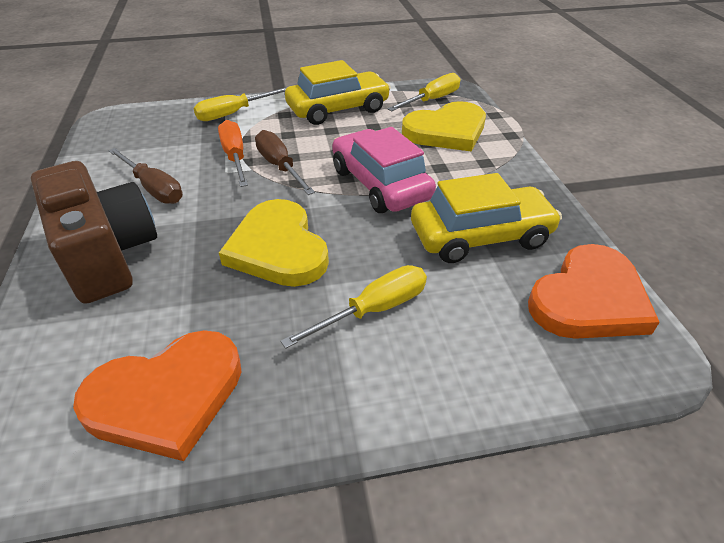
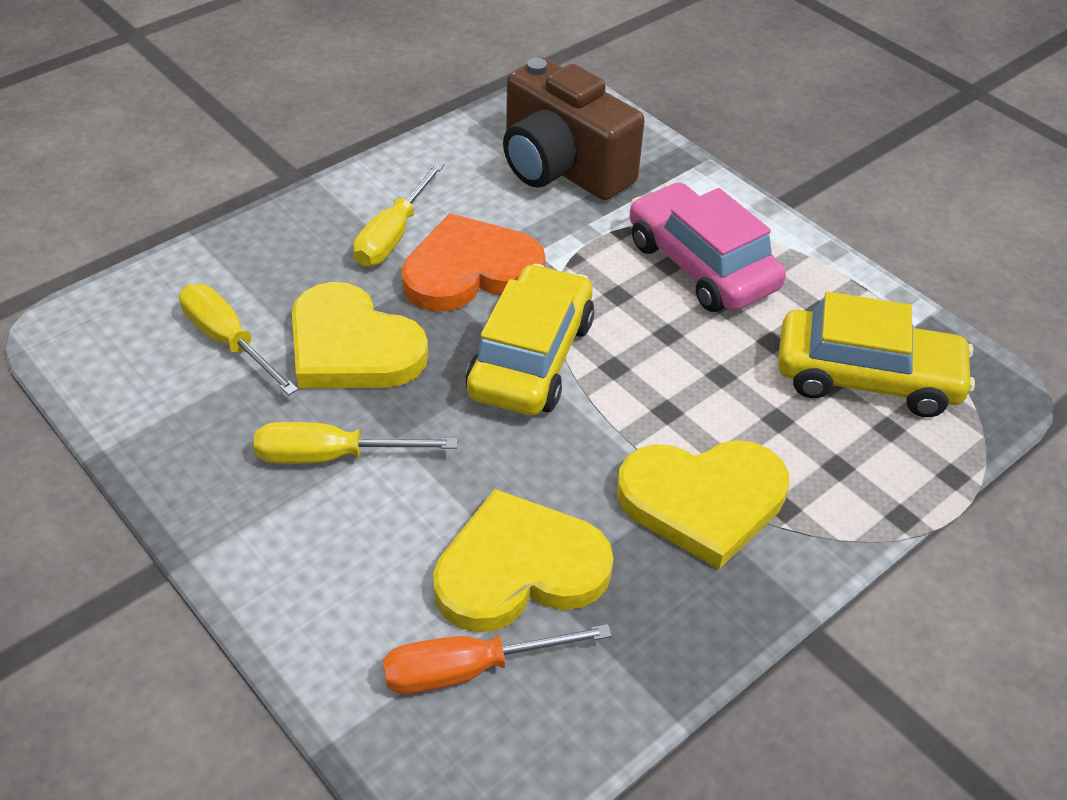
brown screwdriver: [108,148,183,204] [255,130,315,195] = 2 -> none = 0
orange heart: [73,330,241,461] [528,244,659,339] = 2 -> [401,213,546,312] = 1
yellow heart: [219,199,329,287] [402,101,486,152] = 2 -> [292,282,428,388] [433,489,613,632] [617,440,789,569] = 3

